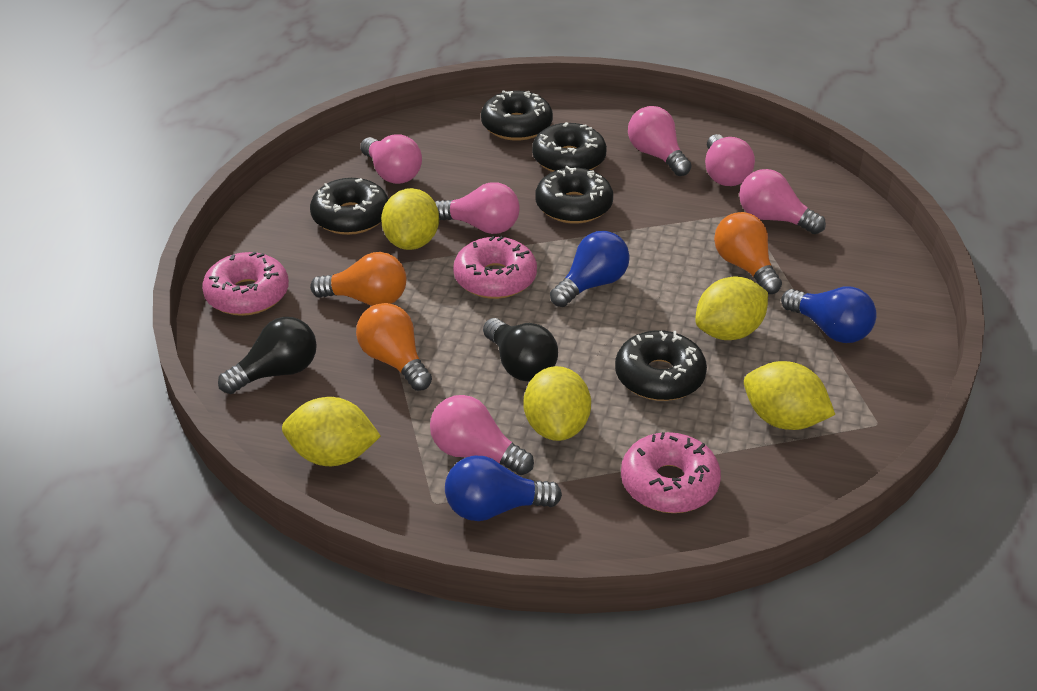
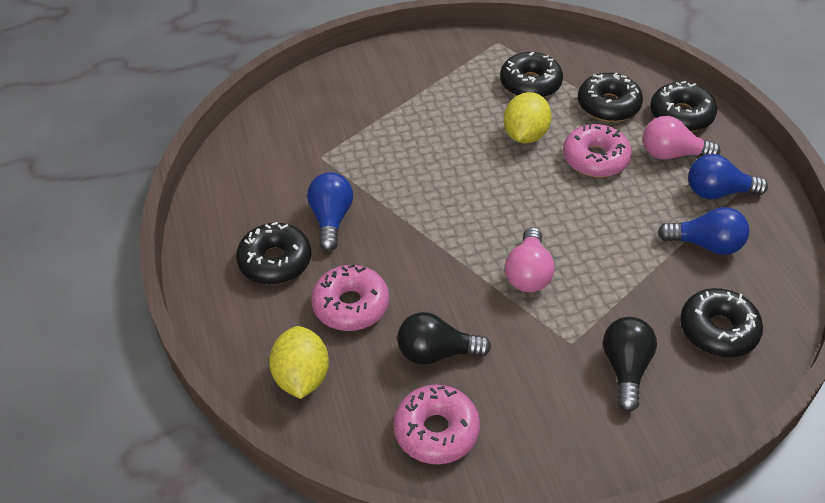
orange light bulb: [310,252,407,306] [356,303,432,391] [714,212,782,294] = 3 -> none = 0
pink light bulb: [360,135,422,184] [430,395,534,475] [435,183,520,234] [628,106,692,176] [705,134,755,186] [739,169,826,234] = 6 -> [505,227,555,292] [643,116,721,160] = 2
yellow lemon: [282,397,381,466] [381,188,439,250] [524,366,591,441] [695,277,768,340] [744,361,835,430] = 5 -> [269,326,329,399] [504,92,552,144] = 2

